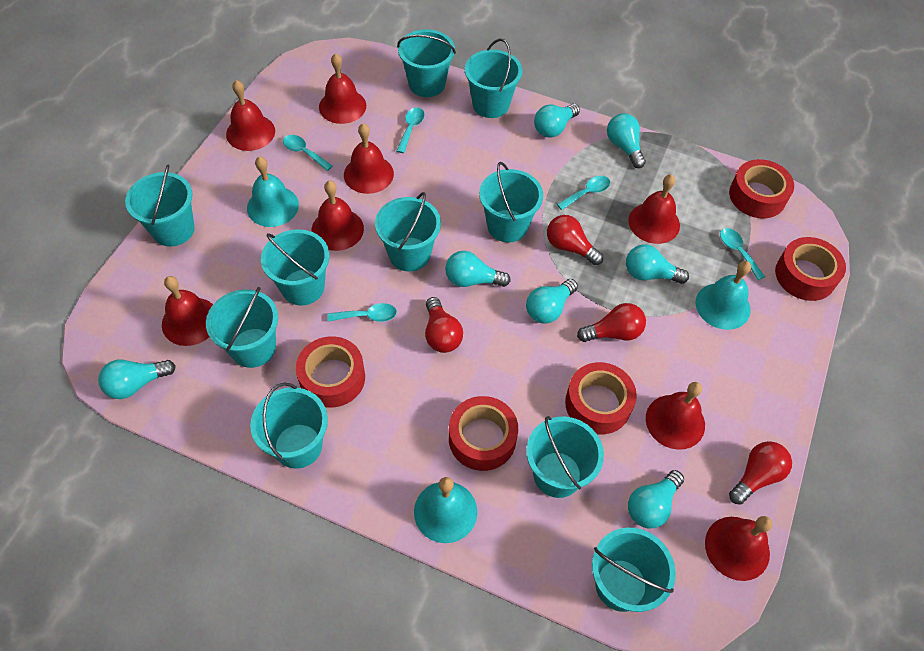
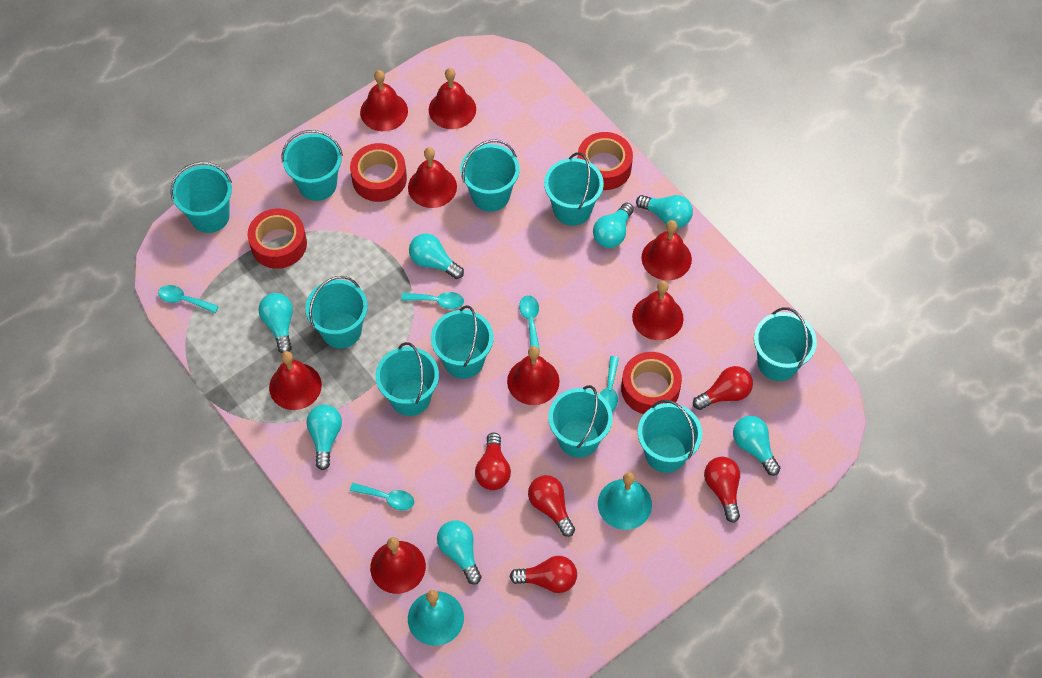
red light bulb: [425,297,463,353] [547,215,603,265] [577,303,646,342] [729,441,792,505] = 4 -> [475,433,511,490] [510,556,577,593] [528,475,575,537] [693,366,753,410] [704,457,740,523] = 5
red tape: [296,336,365,408] [449,396,518,471] [565,362,637,434] [729,159,794,218] [775,237,846,301] = 5 -> [248,208,307,269] [350,143,407,202] [578,132,633,190] [621,352,682,414] = 4
turquoise bell: [247,156,299,227] [414,477,477,543] [696,261,751,330] = 3 -> [408,590,464,646] [598,472,652,530] = 2

